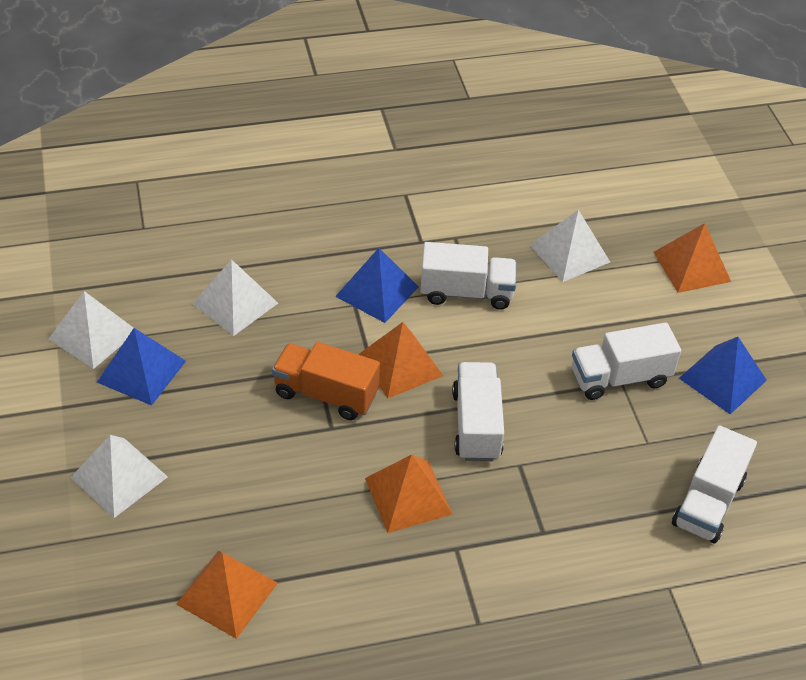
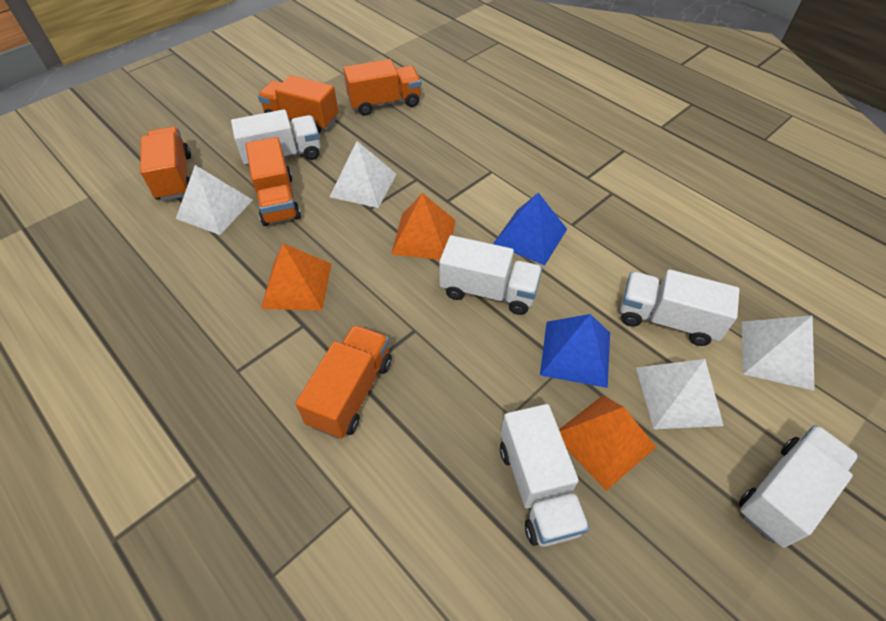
blue pyramid: [97,328,186,406] [335,248,419,323] [679,337,767,414] = 3 -> [493,193,567,265] [540,314,610,388] = 2
orange pyramid: [176,551,278,639] [358,322,443,398] [365,454,453,533] [654,223,731,293] = 4 -> [261,243,331,311] [391,193,455,260] [559,395,656,491] = 3
orange truck: [272,342,380,420] = 1 -> [140,127,191,201] [246,137,301,226] [258,75,338,133] [295,325,392,439] [343,59,421,116] = 5
white truck: [420,242,517,310] [452,362,504,461] [572,322,681,400] [672,425,757,543] = 4 -> [231,109,321,166] [439,235,542,315] [500,404,590,547] [620,269,740,346] [739,425,859,548] = 5

